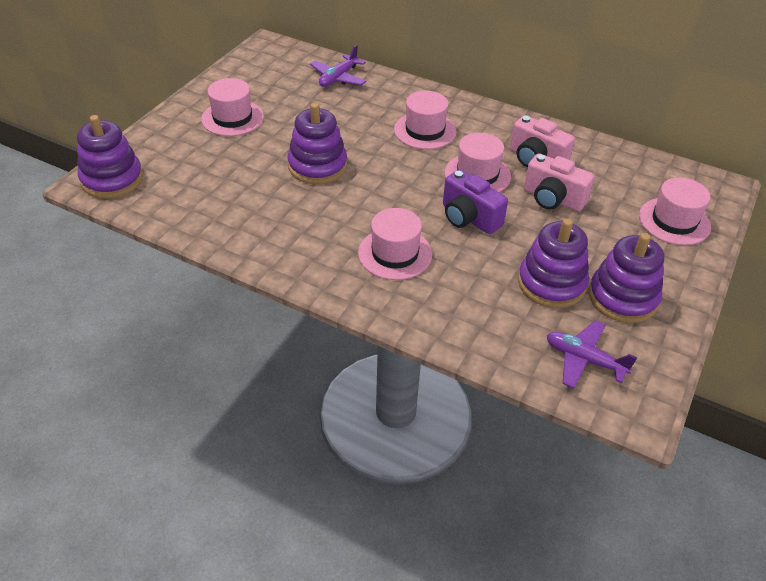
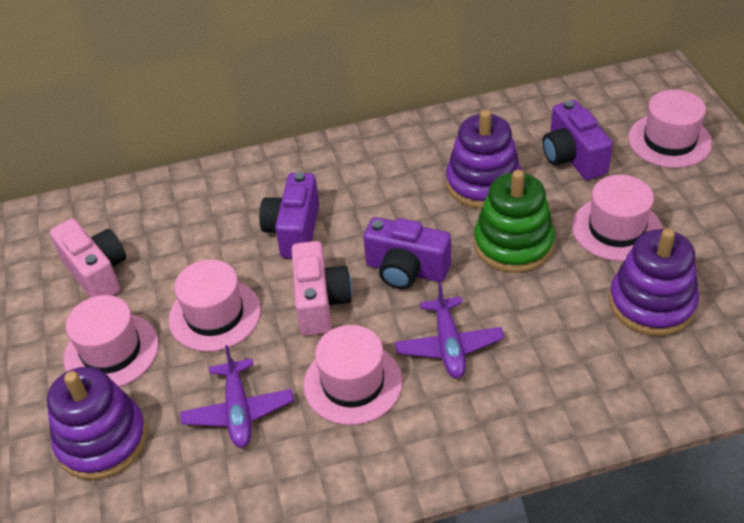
green stacking toy: none = 0 -> [474,170,555,273] = 1
purple camera: [443,169,508,234] = 1 -> [259,172,319,258] [363,217,451,289] [543,100,613,180] = 3
purple stacking toy: [77,115,143,199] [287,103,347,184] [518,219,589,308] [589,233,664,323] = 4 -> [47,367,147,480] [446,109,521,209] [609,228,699,336] = 3

